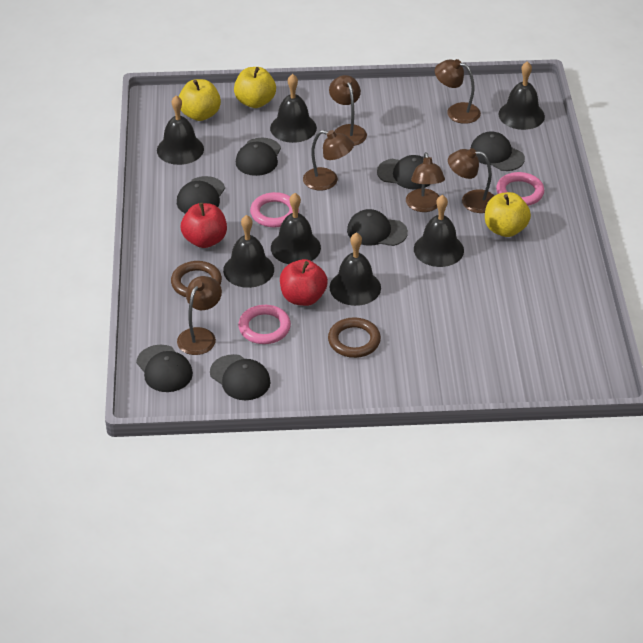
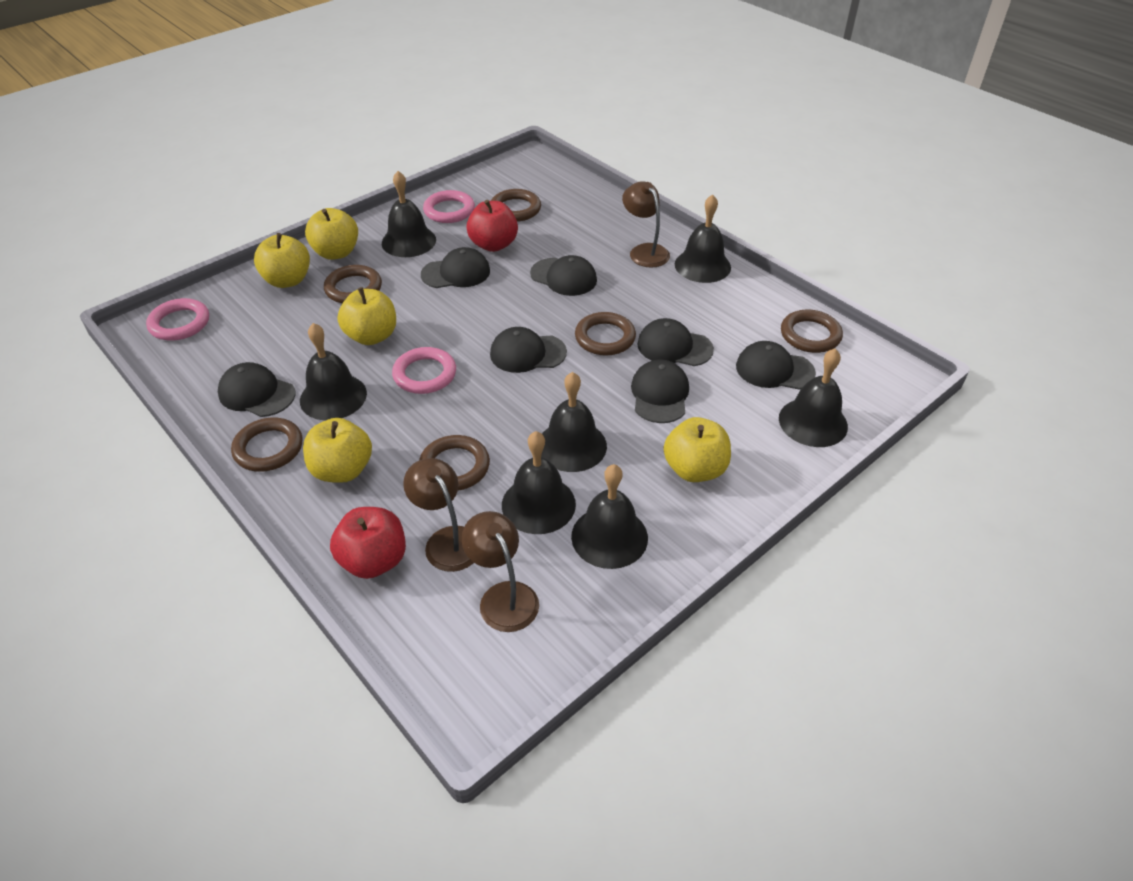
brown lamp: [177,276,222,355] [303,130,354,190] [329,75,367,146] [406,152,445,212] [435,59,481,124] [448,148,494,213] = 6 -> [403,458,474,572] [461,511,539,632] [622,181,670,268] = 3
brown ring: [171,261,222,297] [328,317,381,358] = 2 -> [231,418,303,472] [324,265,382,303] [419,435,490,490] [491,189,541,222] [575,312,636,355] [781,310,843,353] = 6
yellow apple: [179,79,221,121] [234,67,276,108] [485,192,531,237] = 3 -> [254,233,310,288] [303,418,372,483] [305,208,358,260] [338,287,396,345] [664,417,731,482] = 5

